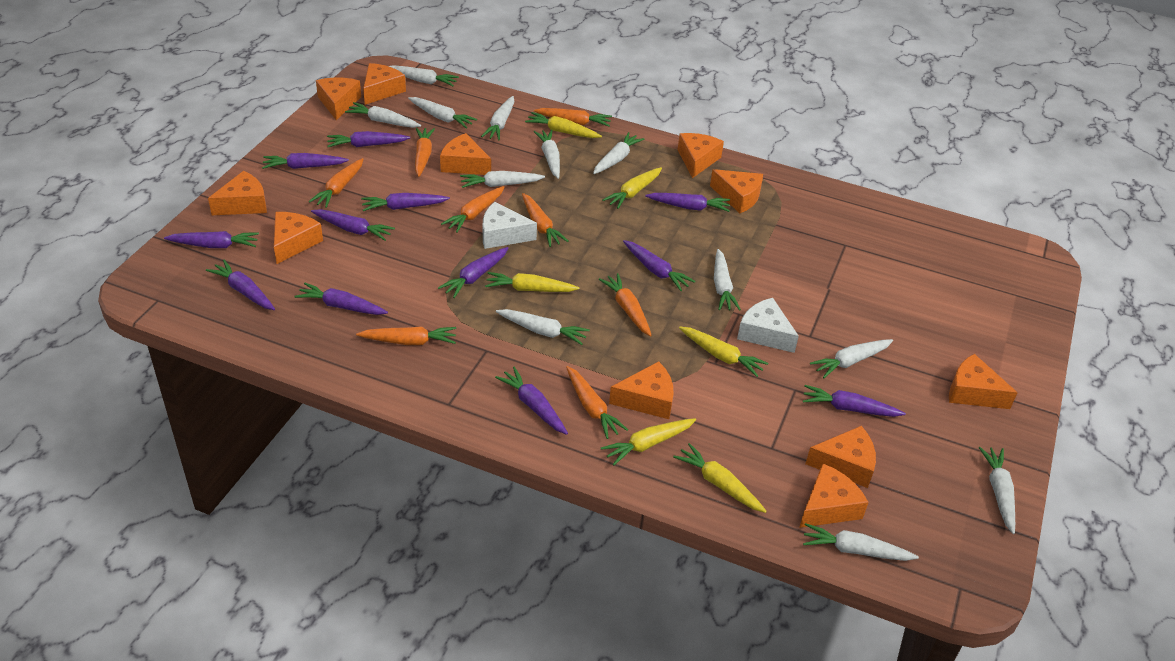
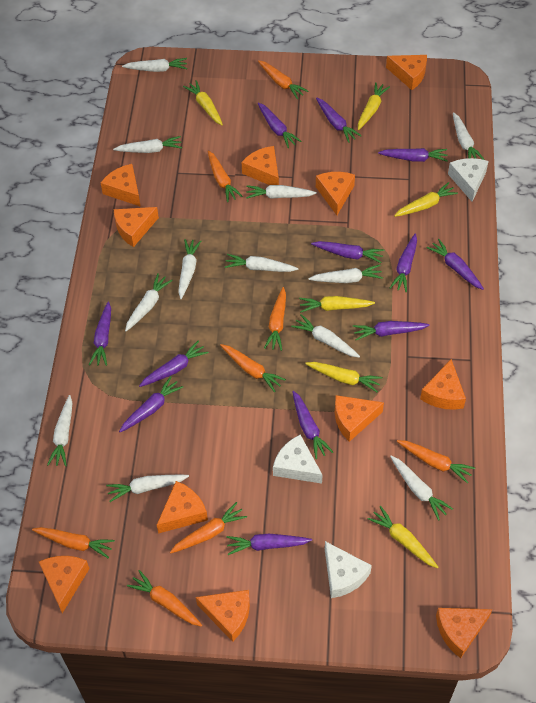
white cheese: [483,202,537,249] [737,298,799,353] = 2 -> [273,435,323,484] [325,541,372,598] [448,158,489,202] = 3

